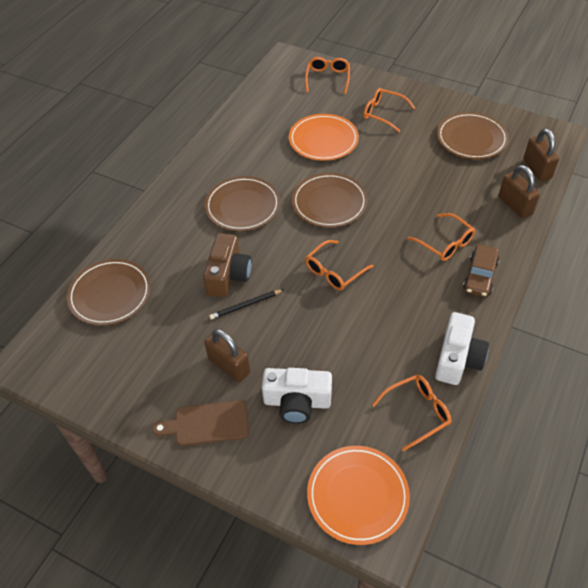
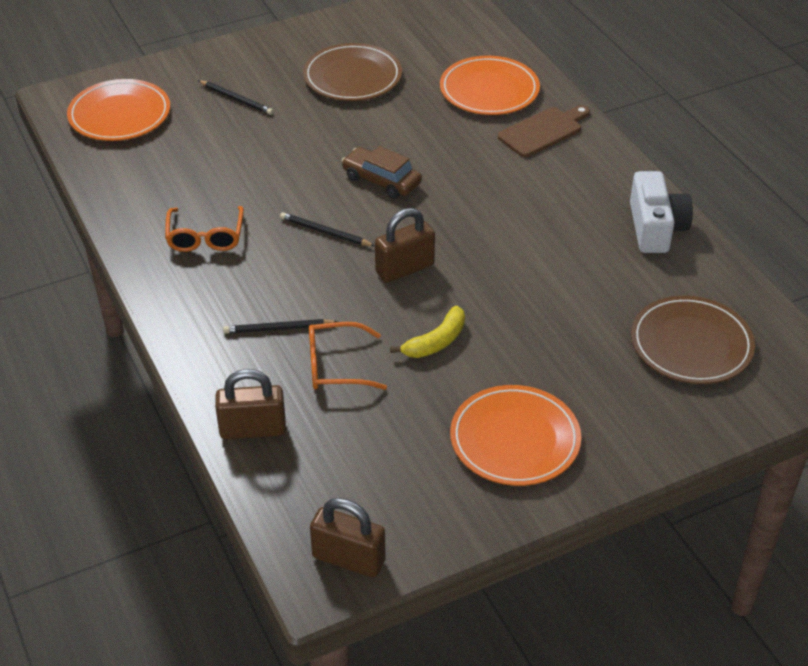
black pencil: [209,290,283,320] = 1 -> [198,80,273,115] [223,319,338,334] [280,212,375,246] = 3
brown camera: [203,233,252,297] = 1 -> none = 0
brown plate: [67,259,151,326] [205,176,280,231] [292,173,368,228] [437,112,509,159] = 4 -> [303,43,402,101] [631,295,755,384] = 2
orange glasses: [305,57,350,94] [305,240,373,290] [363,88,415,132] [372,375,452,451] [407,213,475,261] = 5 -> [165,206,244,252] [309,322,387,390] = 2
orange plate: [289,114,359,161] [307,446,410,545] = 2 -> [67,79,170,141] [440,56,540,115] [450,385,581,486] = 3
white camera: [262,368,332,424] [435,312,489,385] = 2 -> [630,171,693,253] = 1
yellow banana: none = 0 -> [390,306,465,358] = 1

